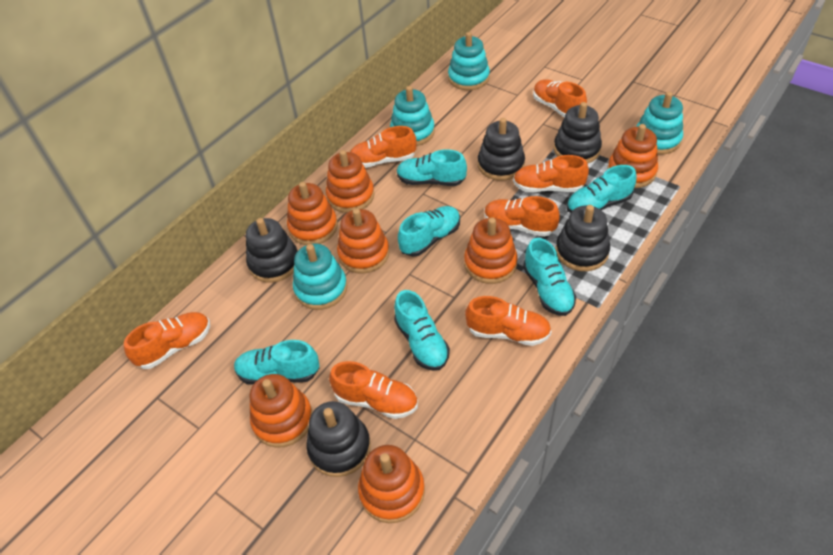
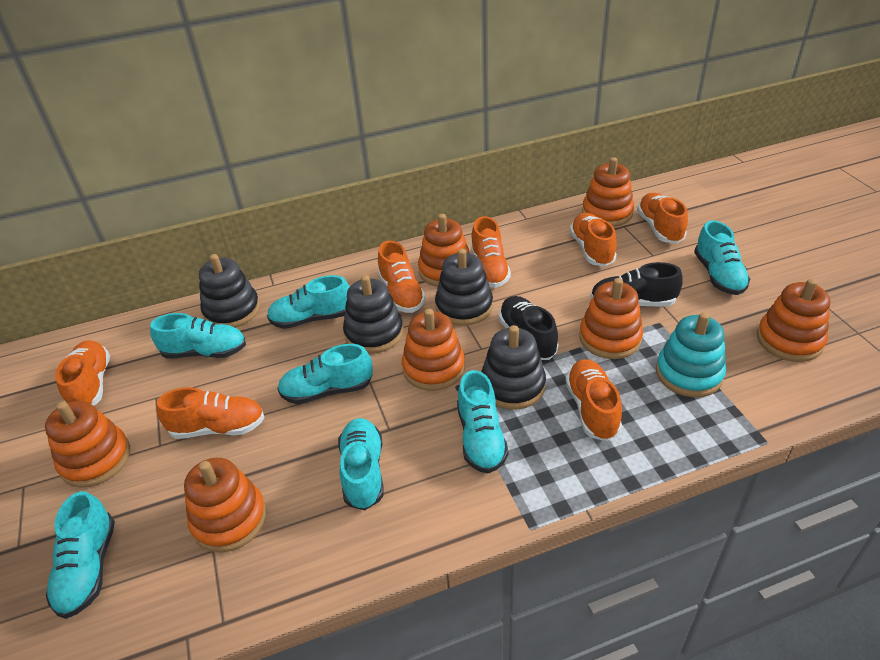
black shoe: none = 0 -> [498,296,559,360] [590,262,683,307] = 2
black stacking toy: [246,218,298,283] [306,401,371,477] [478,118,525,181] [554,102,602,164] [556,205,610,271] = 5 -> [199,254,260,328] [343,275,403,353] [435,249,493,326] [481,325,546,410] = 4
turquoise shoe: [234,340,319,385] [394,290,450,371] [397,149,467,186] [398,206,460,257] [523,238,576,316] [567,165,636,213] = 6 -> [46,491,115,619] [150,313,246,358] [267,275,350,329] [277,344,373,404] [338,418,384,510] [457,370,508,474] [694,220,750,295] = 7
turquoise stacking toy: [293,244,347,310] [390,86,435,146] [448,32,490,90] [636,92,683,155] = 4 -> [656,312,726,397] = 1

